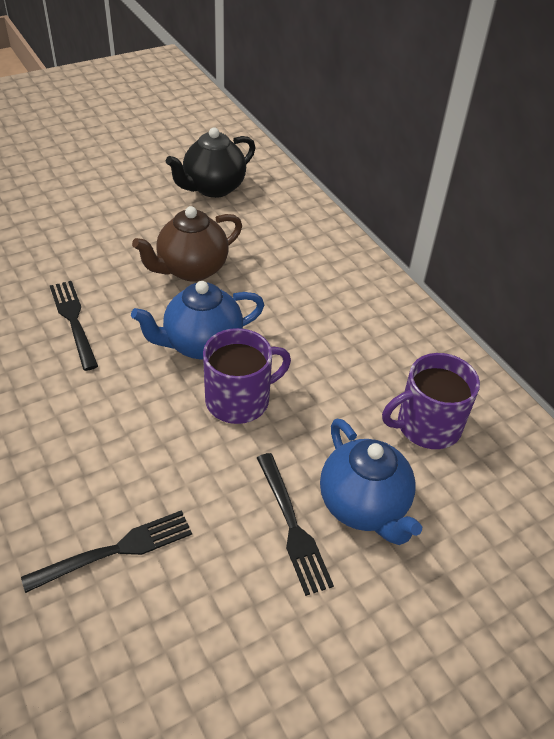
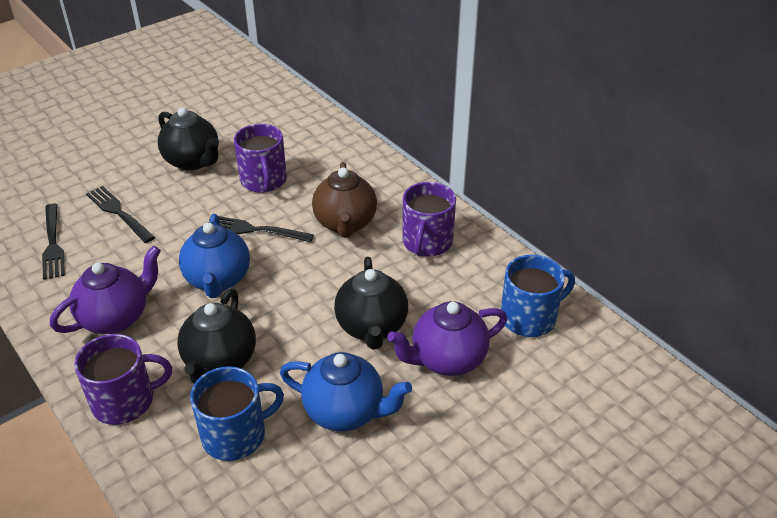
black teapot: [166,128,255,198] = 1 -> [158,107,219,171] [178,289,256,384] [334,257,408,350] = 3
blue mug: none = 0 -> [190,366,284,461] [501,255,575,337] = 2
purple mug: [203,328,291,424] [382,353,480,449] = 2 -> [74,334,172,425] [234,124,287,193] [402,182,456,257] = 3
purple teapot: none = 0 -> [50,246,161,334] [387,301,507,376] = 2

